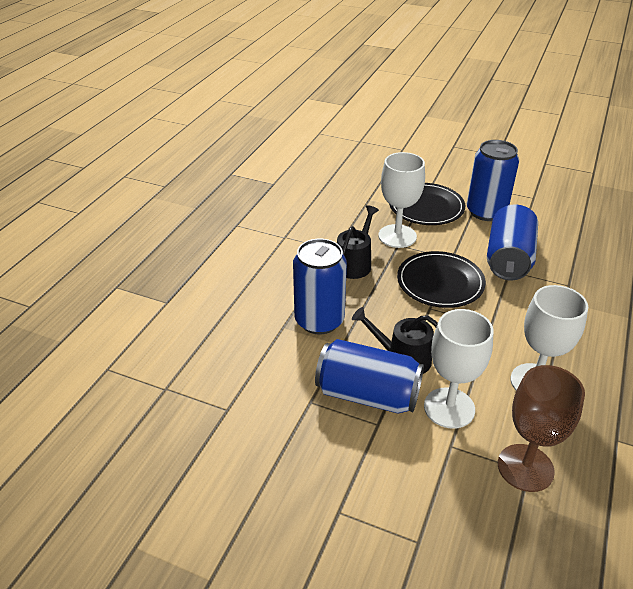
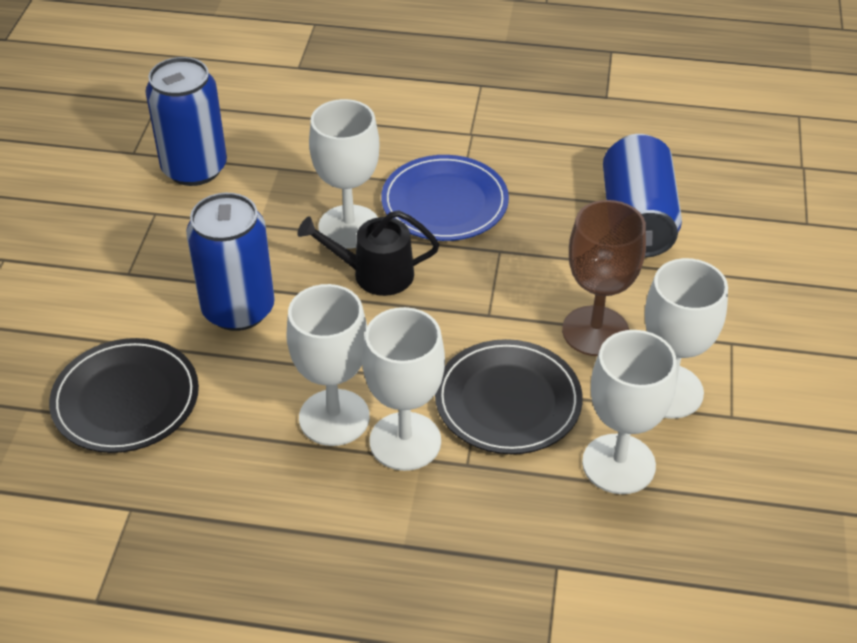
black watering can: [337,205,379,279] [352,307,438,374] = 2 -> [298,210,439,296] = 1
blue can: [293,239,347,334] [315,339,424,414] [467,140,519,221] [487,205,538,280] = 4 -> [145,57,227,186] [186,193,275,331] [603,134,682,258] = 3
blue plate: none = 0 -> [381,155,509,241] = 1
white goblet: [378,152,425,248] [424,309,494,429] [510,285,588,390] = 3 -> [286,284,370,446] [309,99,379,248] [362,307,445,471] [582,330,677,494] [645,258,728,419] = 5

